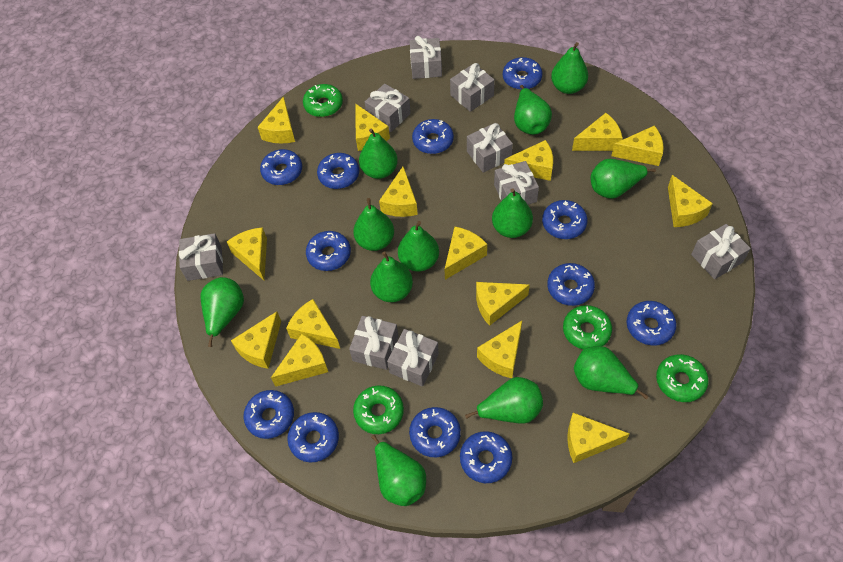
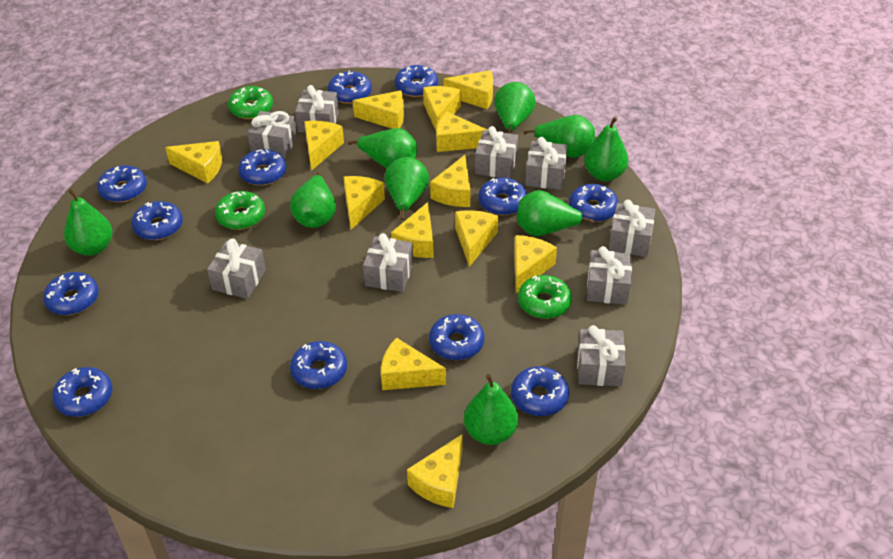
green donut: [303,84,343,117] [353,386,404,434] [563,305,612,350] [656,354,709,402] = 4 -> [215,191,265,230] [228,86,273,119] [518,275,572,319] = 3
green pear: [201,277,244,347] [353,198,394,251] [359,129,398,179] [370,251,413,302] [371,435,426,506] [398,221,439,272] [465,377,543,424] [492,188,533,238] [514,85,552,135] [551,42,588,94] [574,346,649,399] [591,159,656,199] = 12 -> [64,189,113,256] [290,172,336,228] [348,128,417,169] [385,157,429,220] [464,374,518,445] [494,82,536,134] [517,190,595,236] [523,115,595,158] [585,117,628,181] = 9
yellow cheese: [227,227,267,280] [231,312,281,369] [258,97,295,144] [271,334,328,387] [286,299,340,349] [355,103,390,151] [379,167,418,217] [445,227,487,280] [476,282,530,326] [477,321,522,378] [504,140,553,181] [567,413,630,463] [572,113,622,151] [611,125,664,166] [668,175,713,227] = 15 -> [165,141,222,183] [304,121,344,171] [344,176,385,230] [353,90,404,129] [381,338,446,390] [391,202,434,258] [407,435,462,508] [423,86,461,130] [430,155,470,207] [436,111,487,152] [444,70,493,109] [455,210,498,267] [514,235,557,293] = 13

